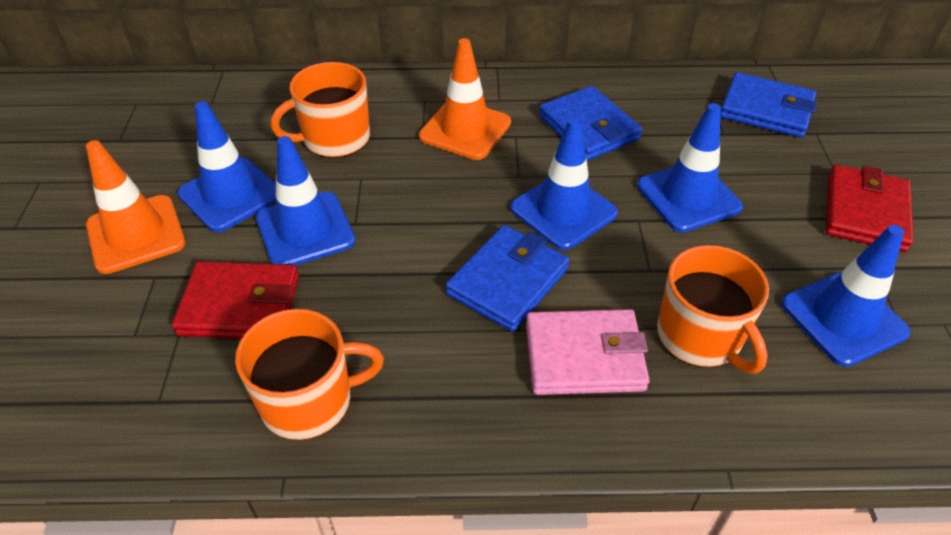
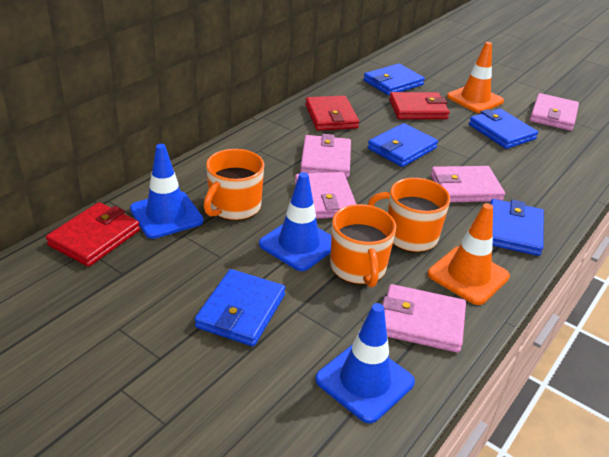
blue traffic cone: [178,101,276,232] [256,136,356,265] [511,117,618,250] [637,103,743,232] [781,225,911,367] = 5 -> [130,144,204,239] [259,172,332,271] [315,303,415,423] = 3
blue wallet: [446,225,570,332] [539,86,642,161] [721,72,817,138] = 3 -> [194,269,285,346] [363,64,425,95] [368,123,438,167] [469,109,538,149] [490,199,544,256] = 5
pink wallet: [526,309,650,395] = 1 -> [295,172,356,219] [300,134,351,178] [382,284,466,353] [431,166,505,202] [530,93,579,131] = 5
red wallet: [172,261,299,339] [826,165,914,252] = 2 -> [46,202,140,267] [305,96,359,130] [389,92,450,119] = 3

